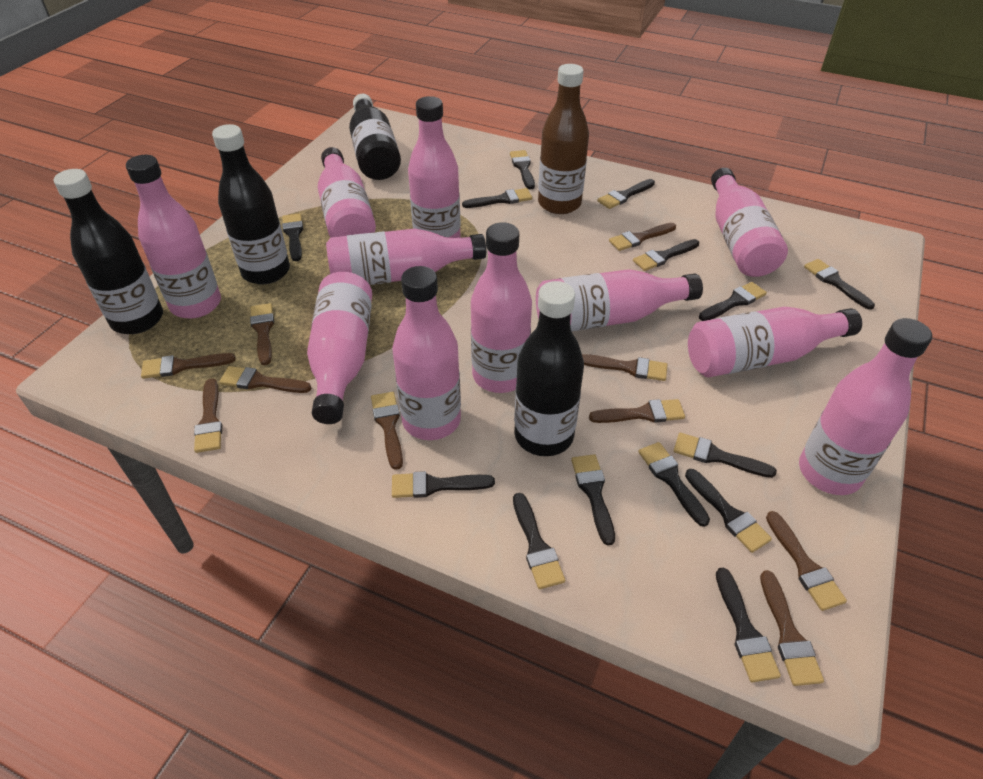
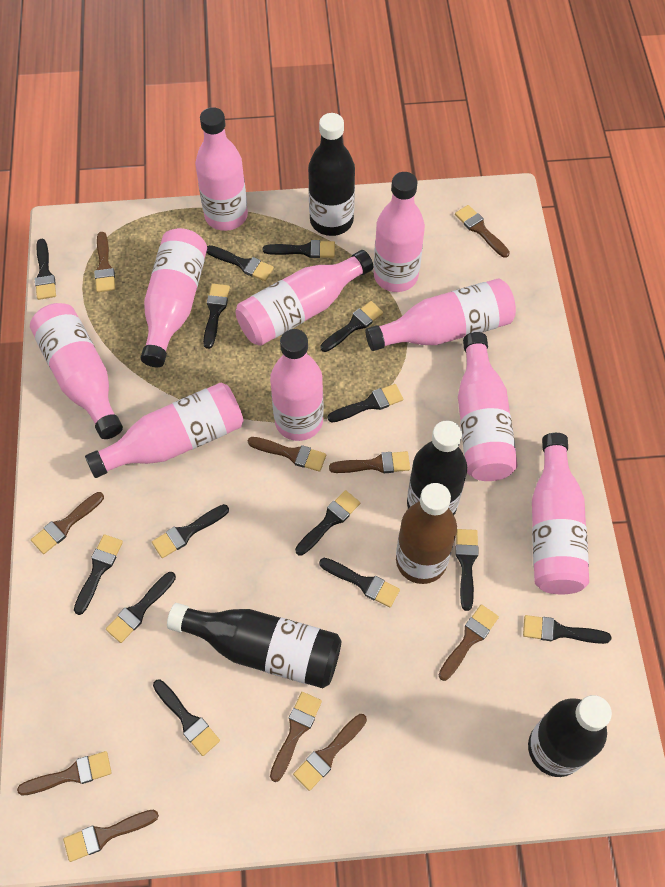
pink bottle: [126,155,221,319] [307,272,372,424] [318,147,376,238] [326,229,486,285] [392,266,461,440] [408,96,461,238] [471,222,532,393] [536,269,703,332] [688,307,862,377] [711,168,788,277] [799,318,932,495] = 11 -> [30,303,123,439] [85,382,243,478] [141,228,207,367] [195,107,248,231] [236,250,373,346] [270,329,324,441] [366,278,516,351] [374,172,425,292] [458,332,518,481] [532,433,589,594] = 10

